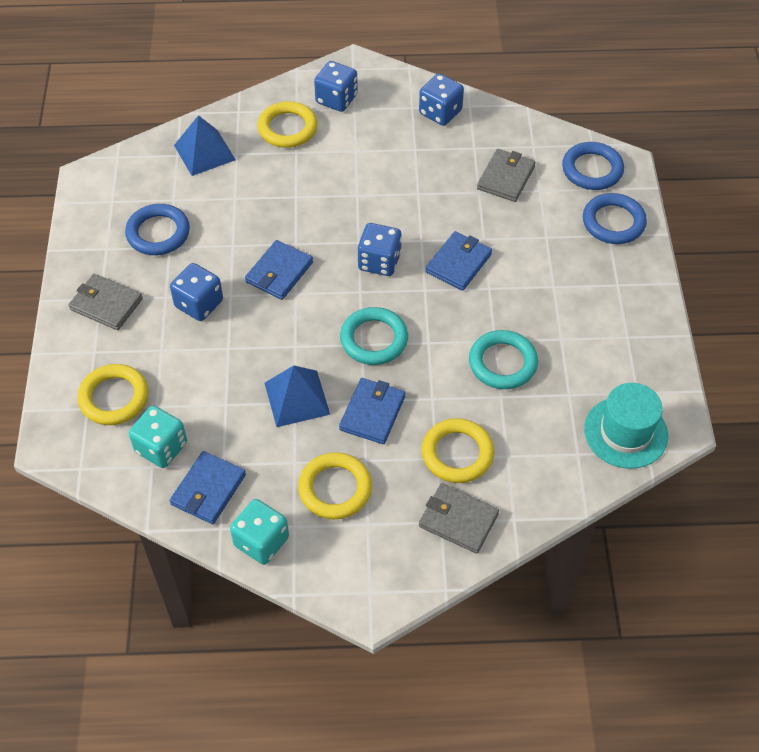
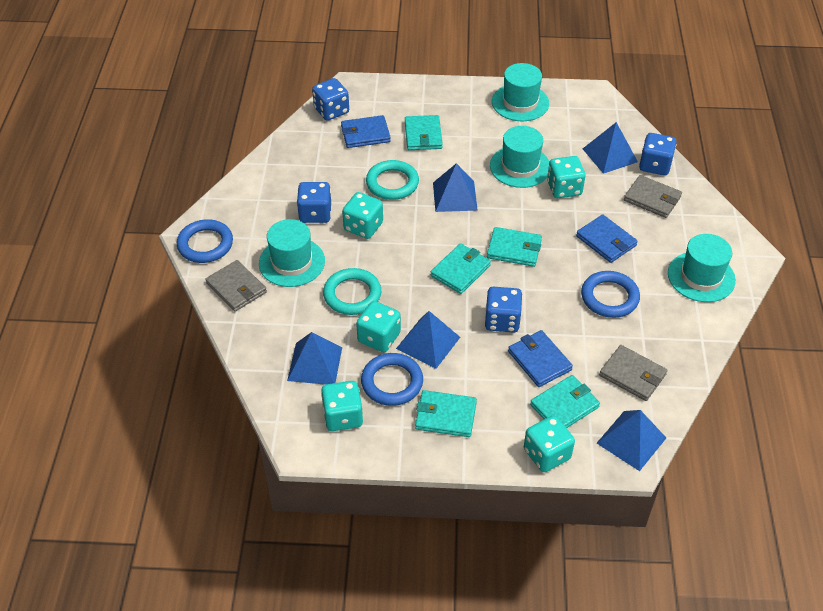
blue pyramid: [174,115,236,176] [265,365,330,427] = 2 -> [287,332,342,385] [396,311,460,369] [433,163,478,212] [583,122,638,174] [597,410,666,471] = 5
blue wallet: [170,451,246,524] [245,240,313,300] [339,378,406,444] [425,231,492,291] = 4 -> [341,115,391,148] [508,330,573,387] [576,214,638,263] = 3
turquoise dice: [129,406,187,468] [230,499,289,565] = 2 -> [321,381,363,431] [342,192,383,239] [356,301,401,352] [524,415,575,472] [547,156,585,198] = 5
turquoise hat: [584,383,668,469] = 1 -> [259,219,325,287] [490,126,550,188] [492,63,549,121] [668,234,736,302] = 4
turquoise wallet: none = 0 -> [405,115,443,150] [415,390,477,437] [430,243,491,294] [487,227,542,267] [530,375,600,428] = 5
yellow ring: [78,364,149,425] [258,101,318,148] [298,452,372,519] [422,418,494,483] = 4 -> none = 0

